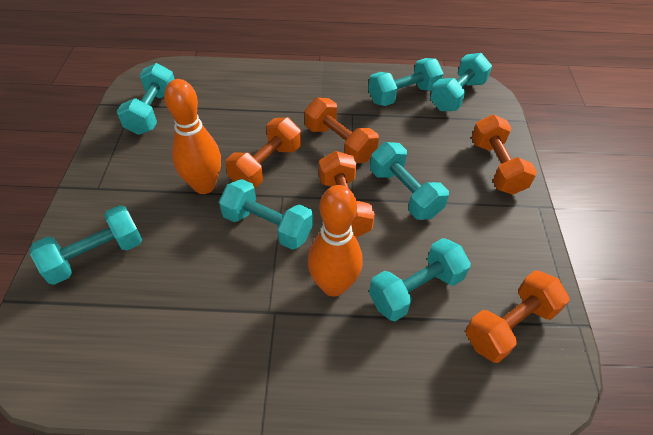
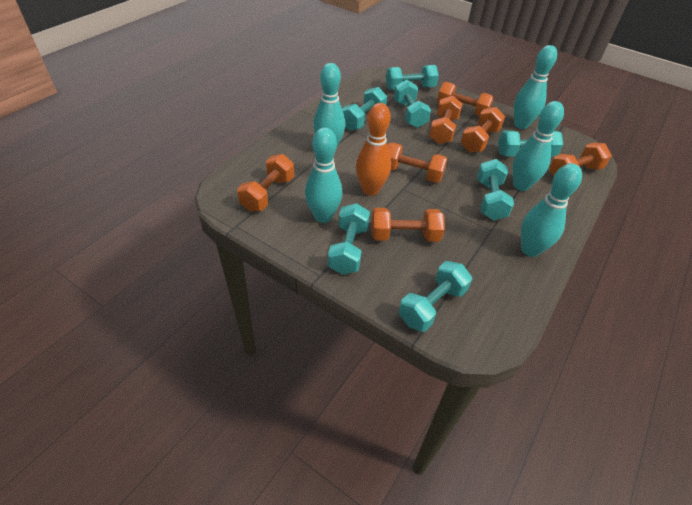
orange bowling pin: [164,79,221,194] [308,185,363,296] = 2 -> [356,103,391,196] = 1
orange dumbbell: [225,117,301,189] [305,98,379,163] [319,151,375,238] [465,270,570,363] [471,115,537,195] = 5 -> [237,154,294,212] [371,208,445,242] [387,142,447,183] [429,96,462,144] [437,82,494,116] [460,107,505,153] [549,143,612,177] = 7
turquoise bowling pin: none = 0 -> [305,127,342,223] [313,63,345,148] [513,101,564,191] [514,45,557,129] [521,163,582,257] = 5

